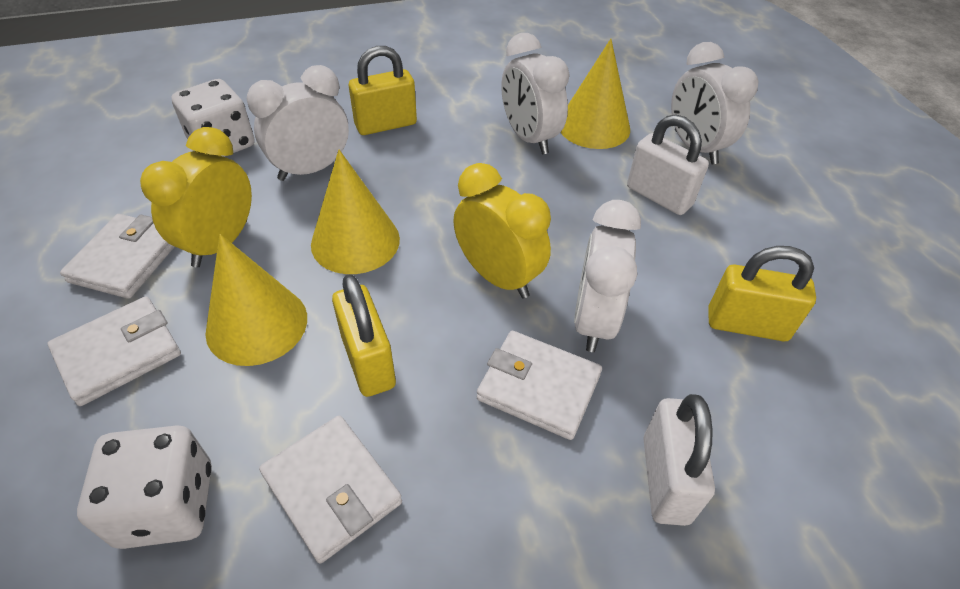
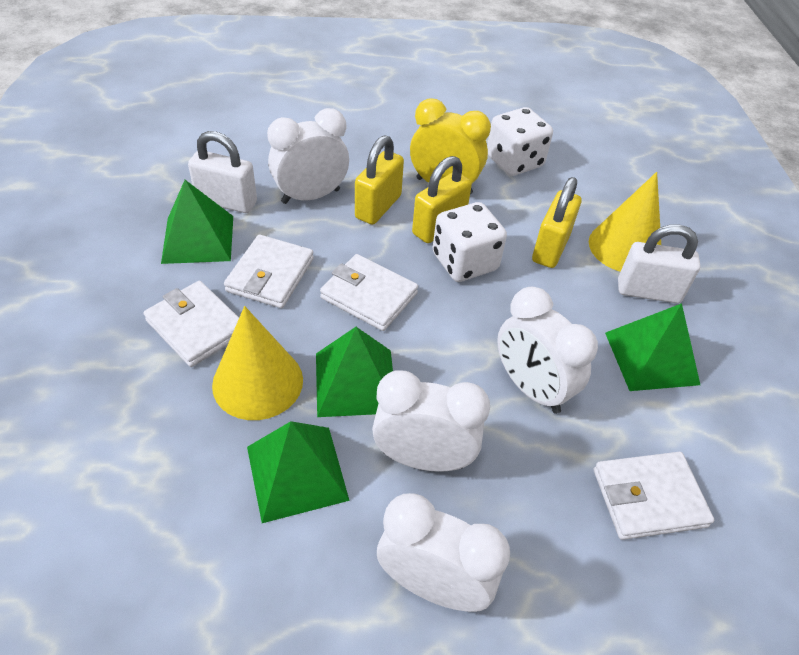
green pyramid: none = 0 -> [161,180,233,264] [247,421,350,523] [316,327,393,417] [605,303,700,391] = 4
yellow clock: [140,127,252,267] [453,163,551,298] = 2 -> [410,98,491,194] = 1
yellow cone: [205,234,307,366] [311,150,400,274] [561,39,630,149] = 3 -> [212,306,303,420] [589,172,661,272] = 2

